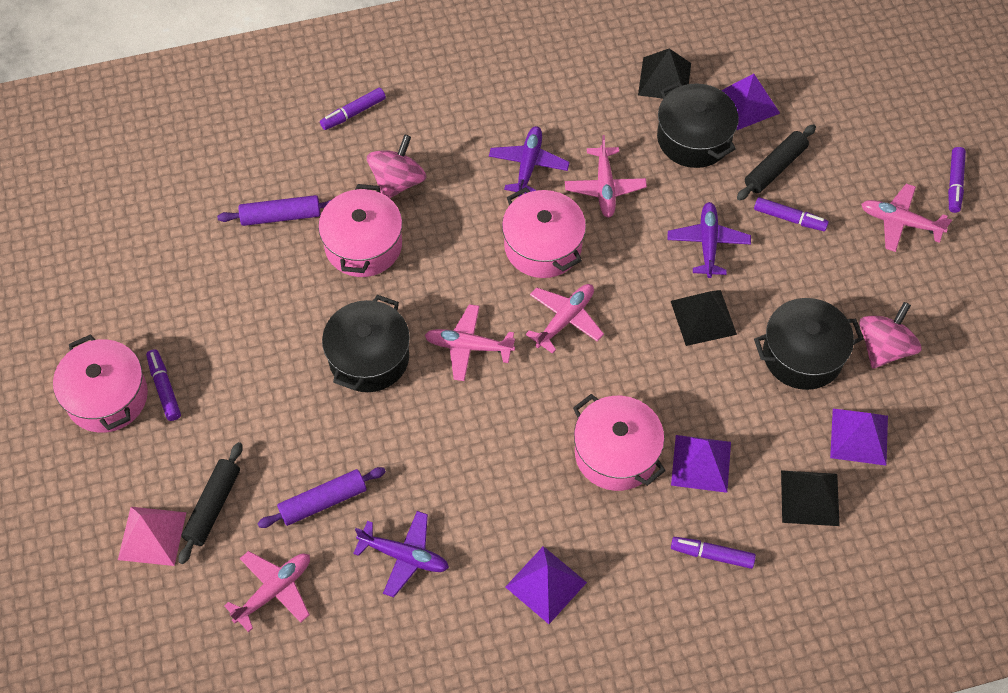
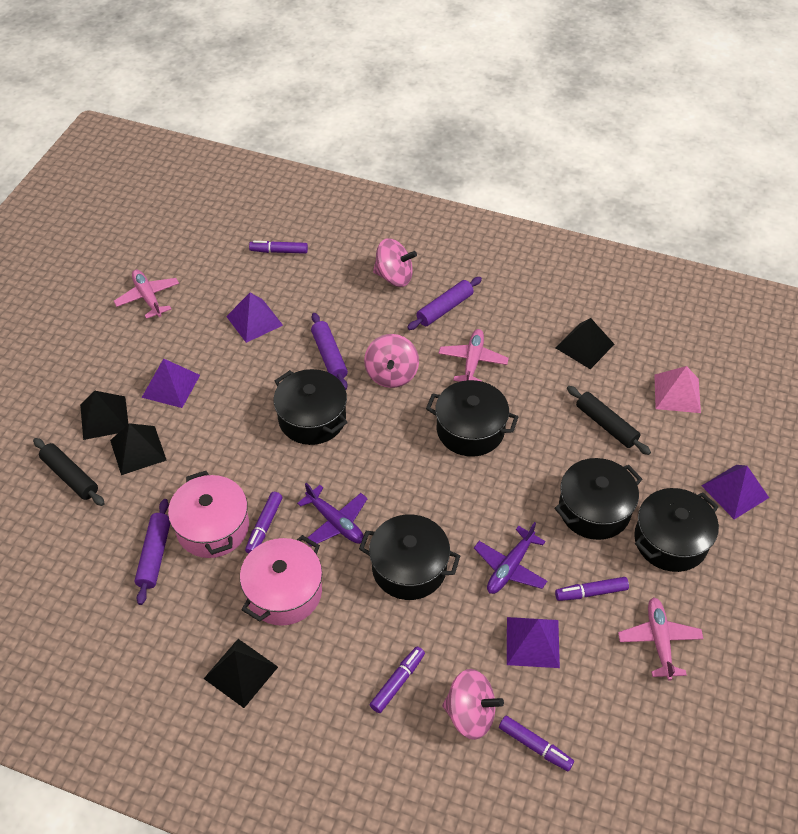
black pot: [322,295,410,392] [657,82,739,168] [754,298,864,390] = 3 -> [274,369,348,445] [359,515,460,600] [426,380,518,457] [555,458,642,540] [634,488,719,572] = 5
black pyramid: [638,48,691,98] [671,290,737,346] [781,470,840,526] = 3 -> [80,391,128,440] [110,423,167,475] [204,639,278,708] [555,318,615,369] = 4
pink plane: [224,551,310,632] [424,304,515,381] [526,284,604,354] [565,135,647,218] [861,184,952,252] = 5 -> [114,269,179,319] [439,329,509,382] [618,597,704,681] = 3
pink pot: [53,334,148,433] [318,184,402,277] [502,187,586,278] [573,394,665,491] = 4 -> [168,471,249,558] [240,535,322,626] = 2
pink spinning top: [367,134,426,198] [859,302,921,369] = 2 -> [364,334,419,388] [373,238,417,287] [442,669,504,740] = 3
purple plane: [353,511,449,597] [489,126,570,197] [668,202,751,278] = 3 -> [297,483,368,547] [474,522,547,594] = 2
purple rolling pin: [217,195,331,226] [257,467,386,528] = 2 -> [134,499,170,605] [311,313,348,390] [407,277,482,330] = 3

